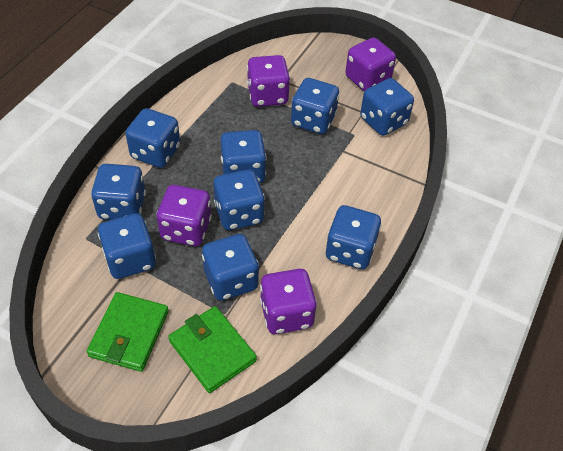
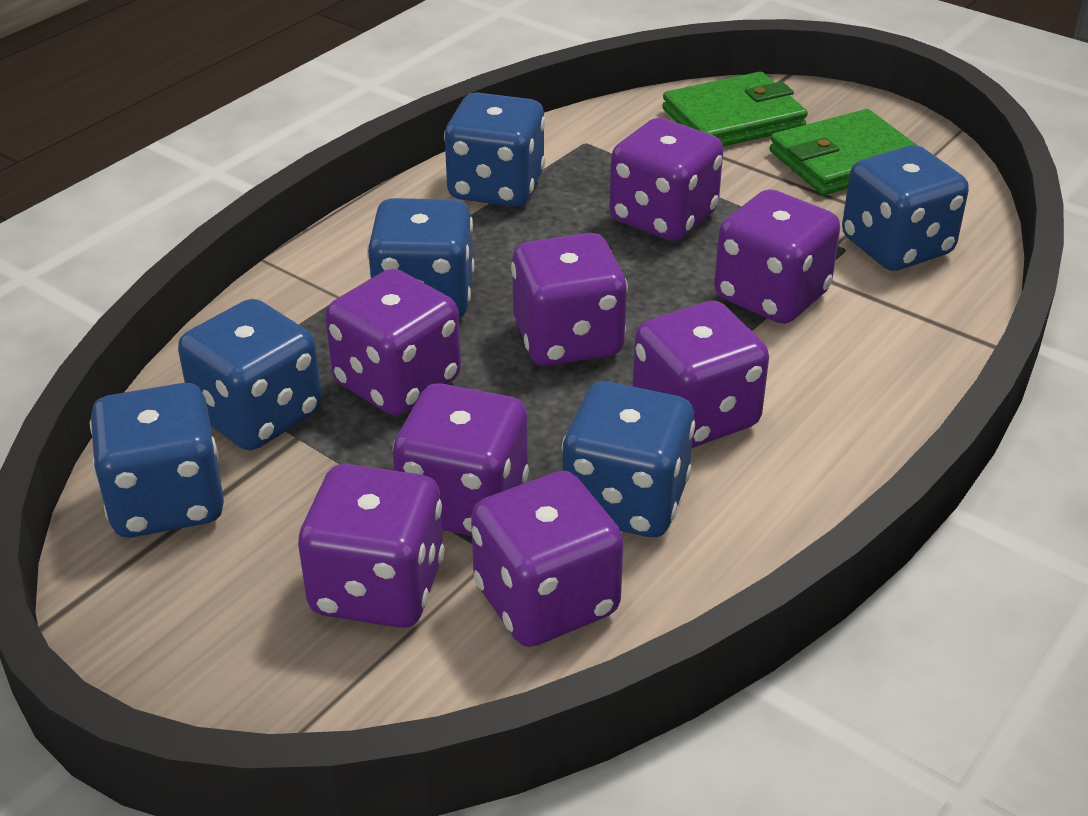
blue dice: [91,164,146,220] [98,213,156,279] [126,108,180,168] [202,234,259,301] [213,169,265,230] [221,130,267,183] [291,78,339,134] [326,205,381,269] [360,78,414,136] = 9 -> [90,383,224,537] [178,299,322,450] [367,198,474,318] [444,92,545,207] [561,381,695,537] [842,145,969,271] = 6
purple dice: [157,185,212,246] [247,55,290,107] [260,269,317,334] [345,37,396,92] = 4 -> [298,464,445,628] [325,269,461,416] [393,383,529,536] [471,471,624,647] [511,233,628,366] [609,118,723,241] [632,301,769,448] [714,189,840,324] = 8

